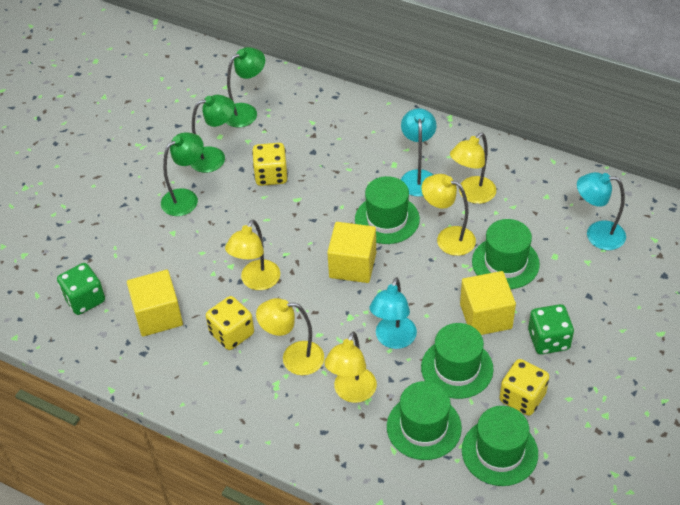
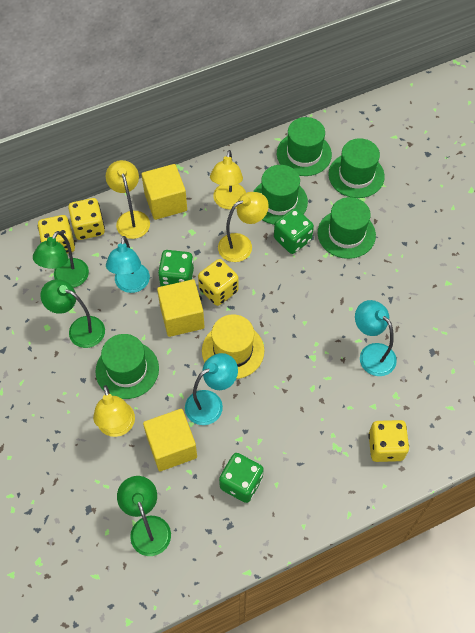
green dice: [57,263,105,315] [528,304,574,355] = 2 -> [158,250,194,286] [219,453,264,503] [274,208,314,254] = 3
yellow dice: [206,296,254,350] [252,143,288,186] [500,359,549,416] = 3 -> [38,215,75,253] [68,198,105,240] [198,259,239,306] [368,420,409,462] = 4
yellow hat: none = 0 -> [202,314,264,379] = 1
yellow lamp: [225,219,280,290] [256,298,324,375] [324,331,377,403] [421,174,476,256] [450,133,496,204] = 5 -> [93,385,135,437] [106,160,150,239] [210,150,246,209] [218,192,269,262] = 4

